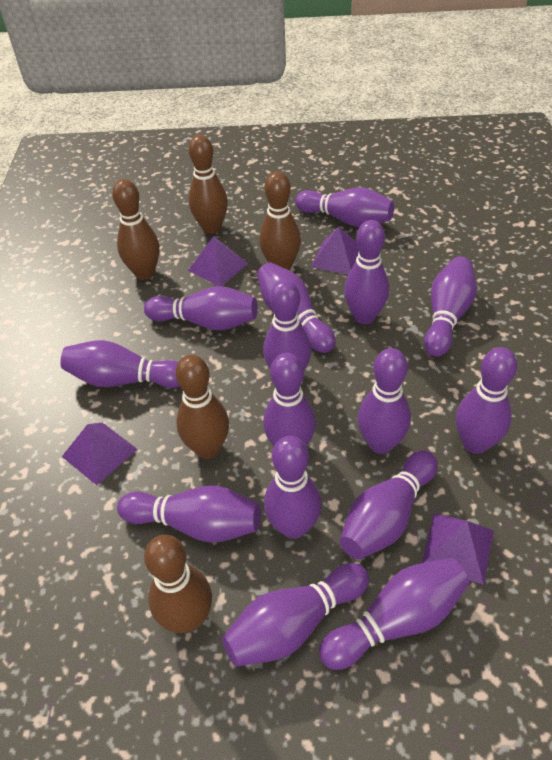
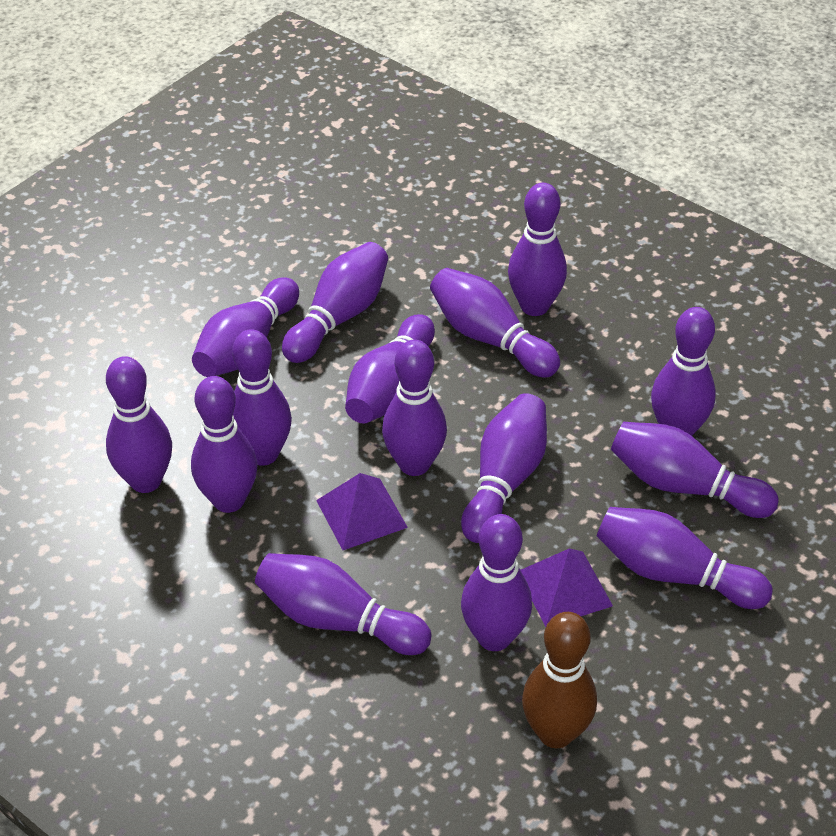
brown bowling pin: [112,179,159,280] [144,535,212,633] [175,355,229,459] [188,135,228,234] [259,171,301,270] = 5 -> [522,612,597,748] = 1
purple pyramid: [62,422,137,485] [188,236,248,286] [311,227,359,275] [422,513,494,585] = 4 -> [316,473,408,550] [521,548,613,627] = 2

